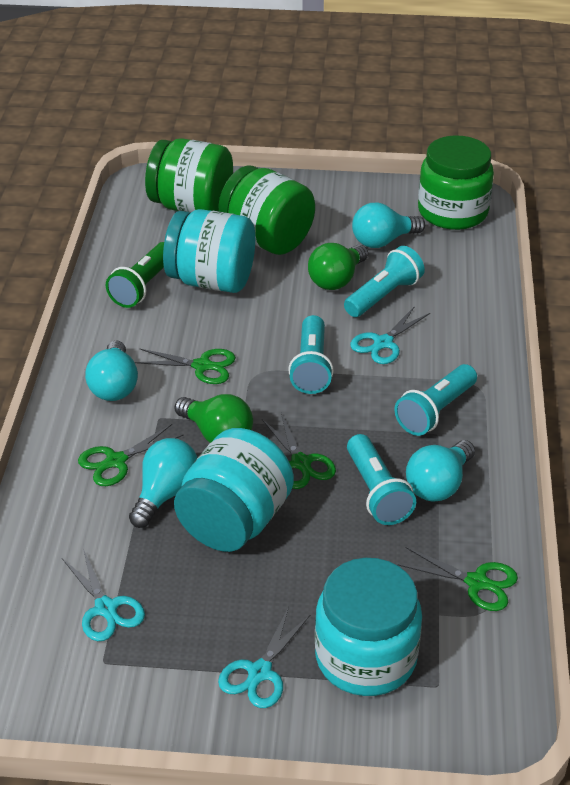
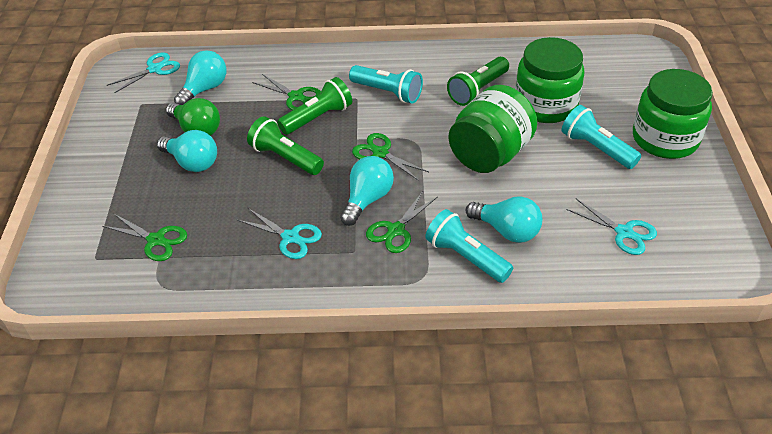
green flashlight: [106,242,164,308] = 1 -> [247,116,324,175] [277,77,352,135] [447,57,509,106] = 3
green light bulb: [174,394,253,443] [308,243,368,290] = 2 -> [166,98,220,136] = 1
turquoise flashlight: [288,315,334,394] [344,246,425,317] [347,434,416,525] [394,364,477,436] = 4 -> [349,65,423,103] [425,209,513,283] [561,105,641,169] = 3
turquoise jar: [163,209,255,293] [174,428,294,552] [315,558,422,696] = 3 -> none = 0

